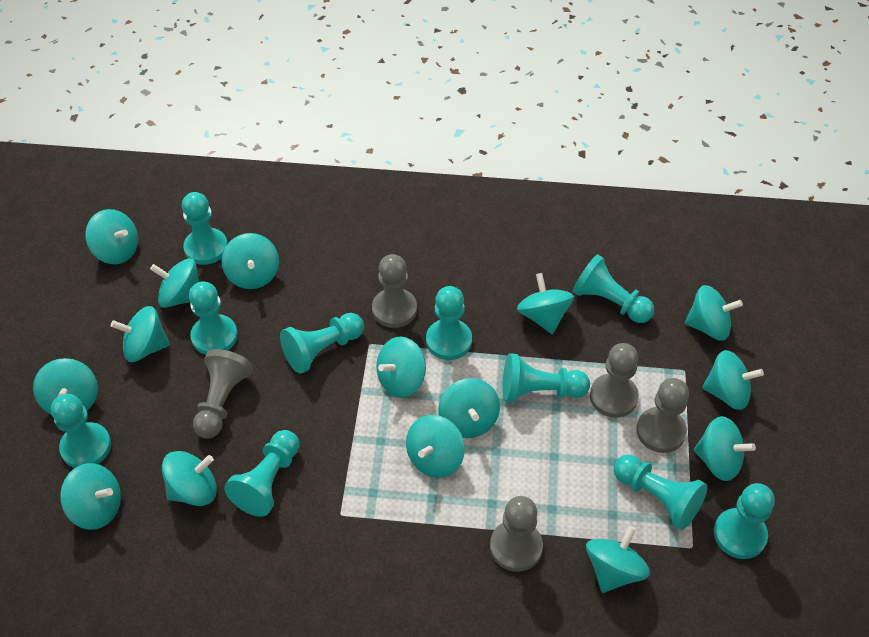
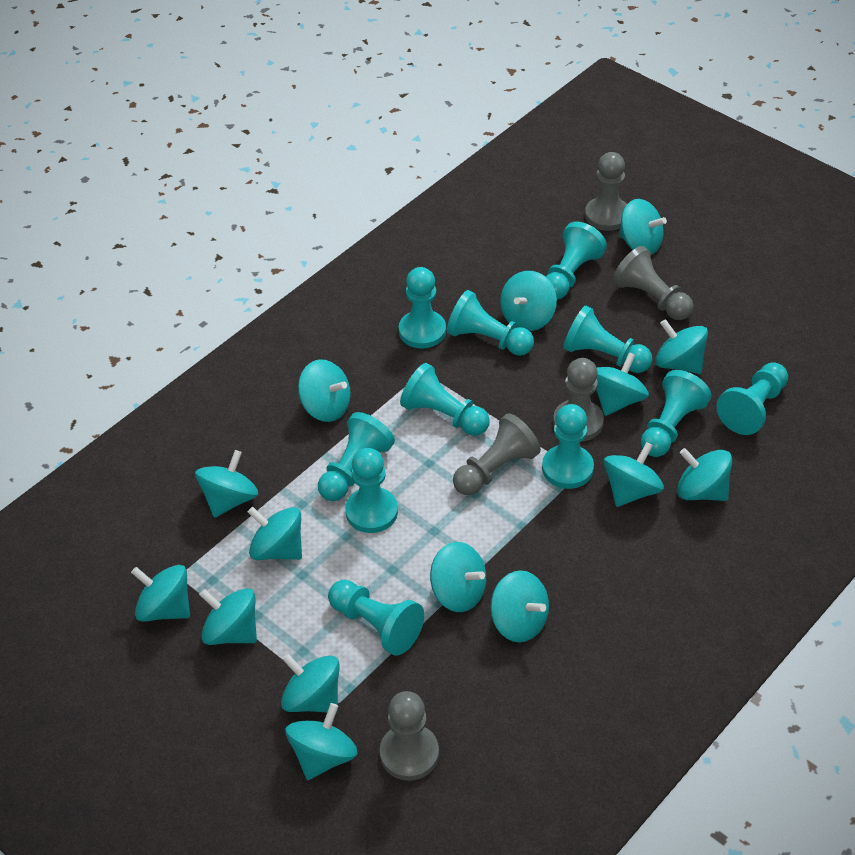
turquoise pawn: [51,394,111,468] [182,192,228,265] [189,282,238,355] [224,430,299,517] [280,313,364,374] [426,286,472,360] [502,353,590,402] [573,254,654,323] [614,454,708,530] [714,483,775,559] = 10 -> [318,412,395,501] [328,580,424,656] [345,448,398,533] [399,267,446,349] [400,363,490,436] [447,290,534,356] [542,404,594,489] [546,222,607,300] [564,306,652,373] [641,370,712,457] [716,362,788,435] = 11

